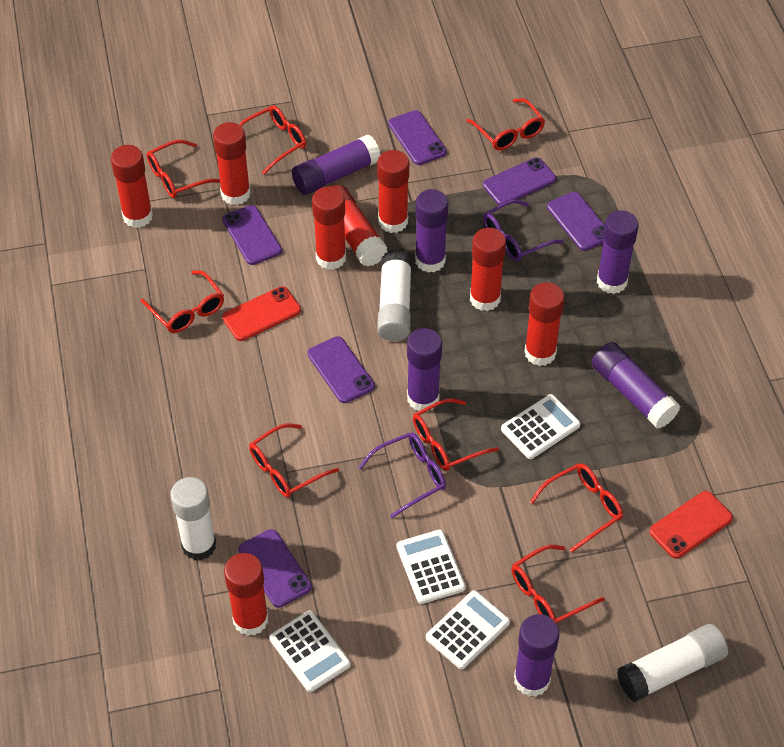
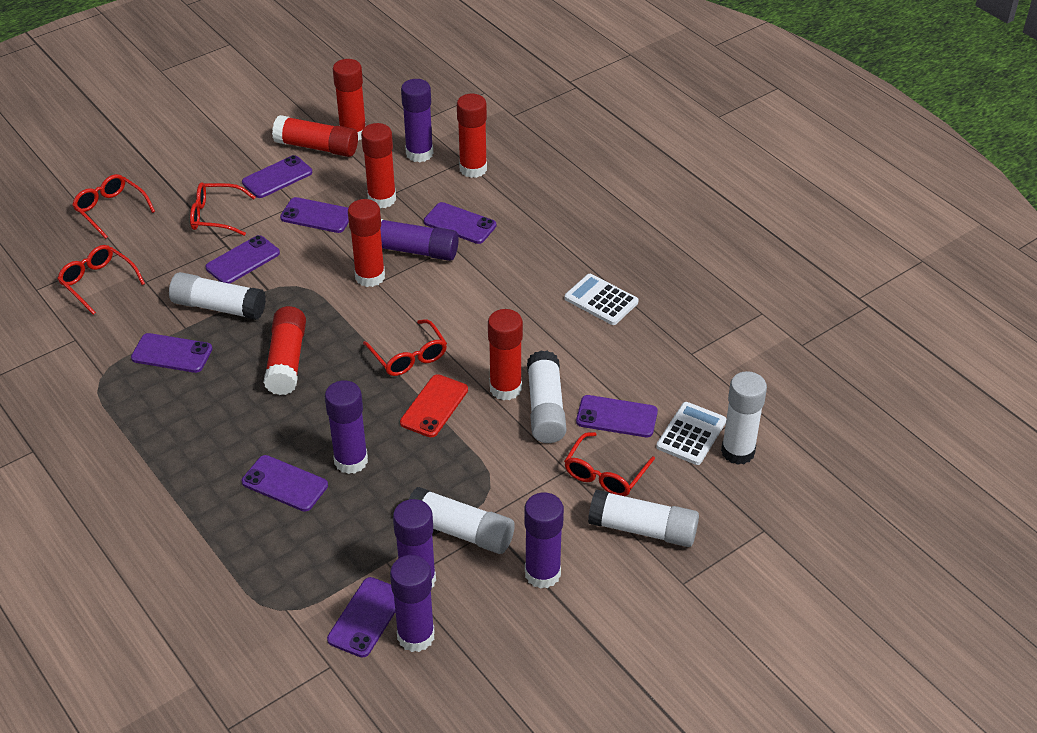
purple glasses: [359,432,446,518] [483,199,563,261] = 2 -> none = 0
purple phone: [222,205,282,265] [239,529,312,608] [308,336,375,403] [388,110,447,165] [483,157,556,205] [547,192,605,251] = 6 -> [131,333,212,373] [205,235,280,284] [242,155,312,198] [242,455,328,512] [280,197,349,233] [327,577,395,658] [424,202,496,244] [576,395,658,437] = 8
red glasses: [140,270,224,333] [147,140,220,198] [239,105,306,175] [249,423,339,498] [413,398,499,471] [466,98,545,151] [511,545,605,623] [530,464,623,552] = 8 -> [57,245,145,315] [72,174,155,239] [190,182,256,236] [363,319,447,376] [564,432,655,496] = 5
red glue stick: [111,145,153,228] [213,122,251,205] [224,553,268,636] [312,186,346,270] [331,185,387,267] [377,150,409,233] [470,228,506,311] [524,282,565,366] = 8 -> [263,306,306,395] [272,115,358,157] [333,59,366,141] [348,199,385,287] [361,123,396,208] [457,94,487,178] [488,309,523,400] = 7
red phone: [222,286,301,341] [649,491,733,559] = 2 -> [400,374,468,437] = 1
white calculator: [269,611,351,692] [397,530,466,604] [426,590,510,669] [501,394,580,459] = 4 -> [564,274,639,325] [656,402,726,465] = 2
white glue stick: [170,477,216,561] [377,250,412,341] [617,624,728,702] = 3 -> [169,272,266,320] [408,487,514,554] [527,351,566,443] [588,490,699,547] [721,371,767,465] = 5

